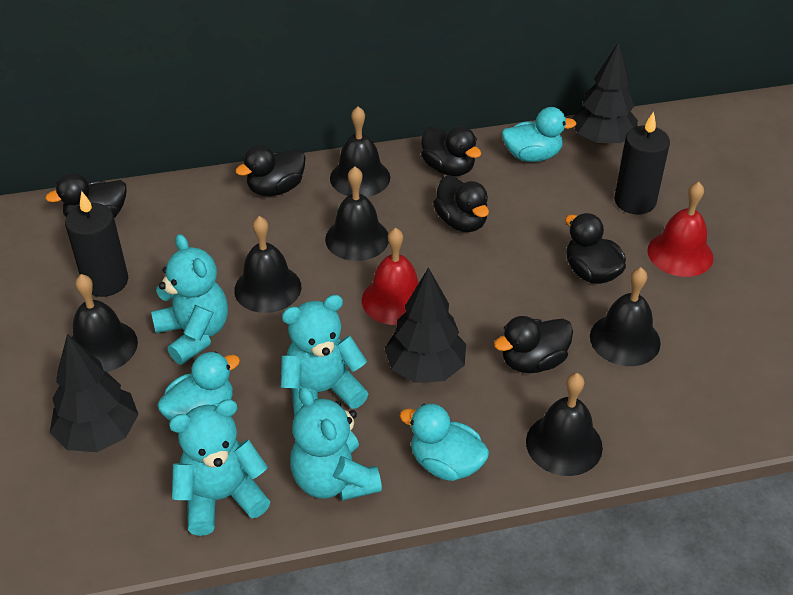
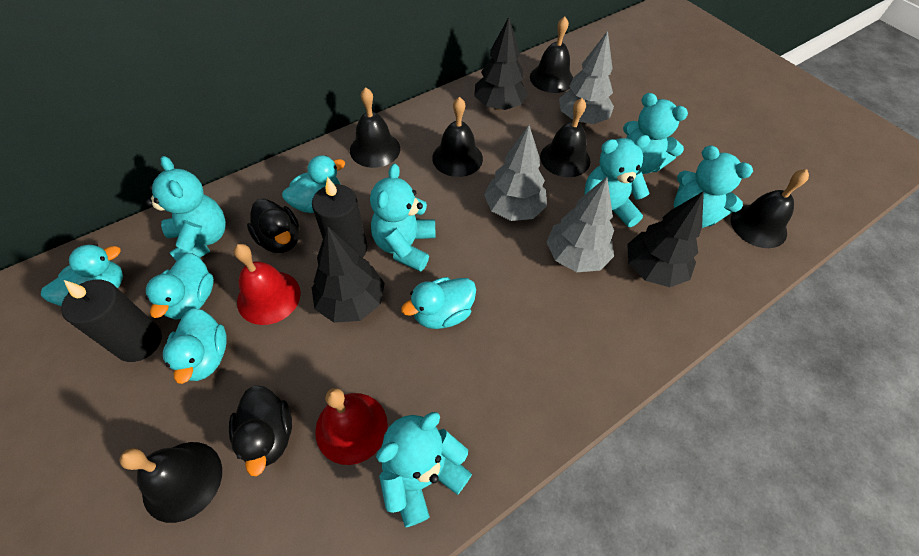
black duck: [45,173,127,218] [235,145,306,196] [421,126,481,176] [433,176,489,232] [494,316,573,373] [565,213,626,284] = 6 -> [229,385,292,476] [247,199,299,253] = 2
grey tree: none = 0 -> [484,125,547,221] [546,177,614,272] [559,31,614,124] = 3
turquoise duck: [157,351,240,421] [399,404,489,481] [502,107,576,162] = 3 -> [41,244,123,306] [146,253,214,320] [163,308,227,384] [282,155,345,213] [401,277,476,329] = 5
turquoise teddy bear: [151,234,228,365] [169,399,271,536] [281,295,368,417] [290,387,382,501] = 4 -> [146,156,226,261] [370,164,436,272] [376,412,472,527] [584,135,650,227] [623,93,688,174] [674,145,753,228] = 6

